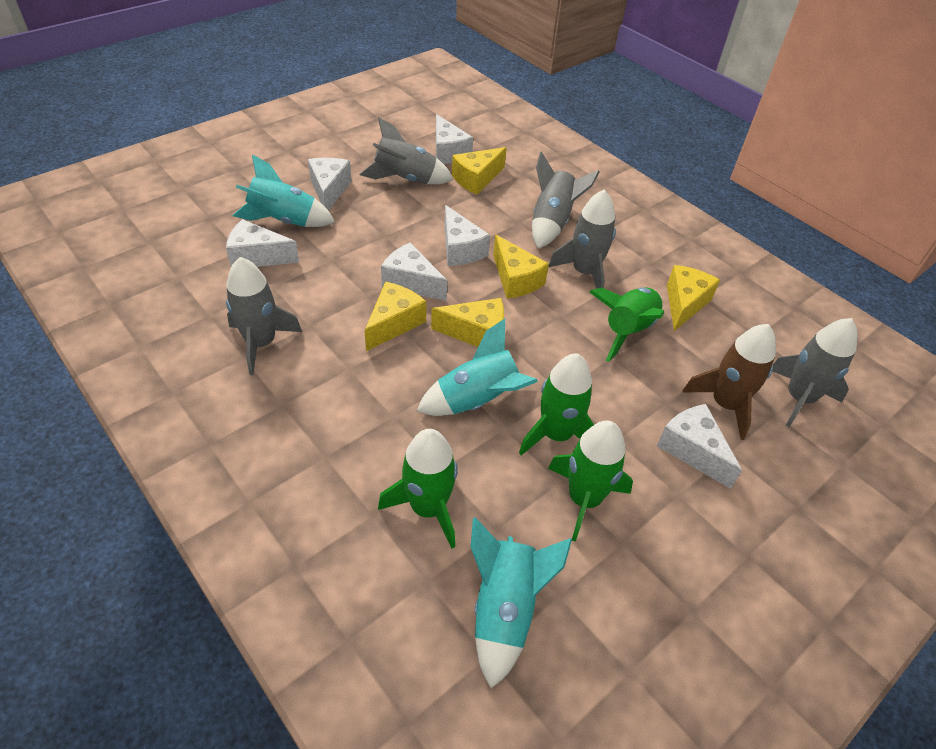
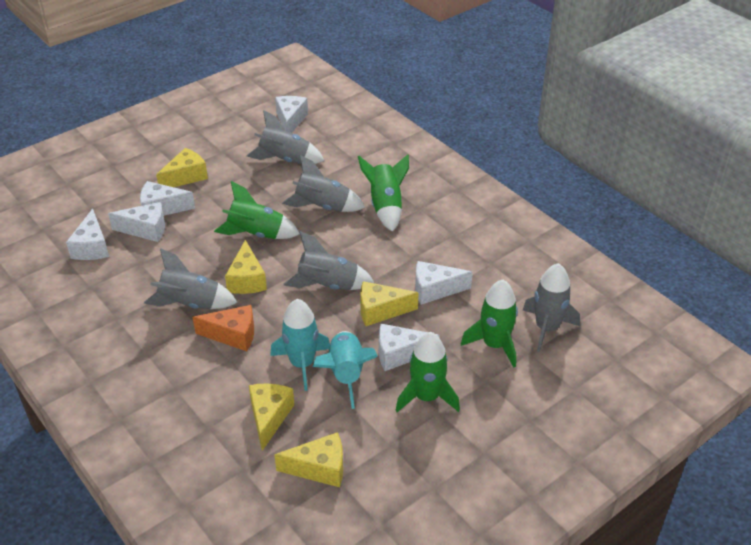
brown rocket: [682,324,776,440] = 1 -> none = 0
orange cheese: none = 0 -> [193,305,254,351] = 1
turquoise rocket: [233,154,335,227] [416,319,538,416] [471,517,572,689] = 3 -> [270,299,330,391] [313,331,378,409] = 2

